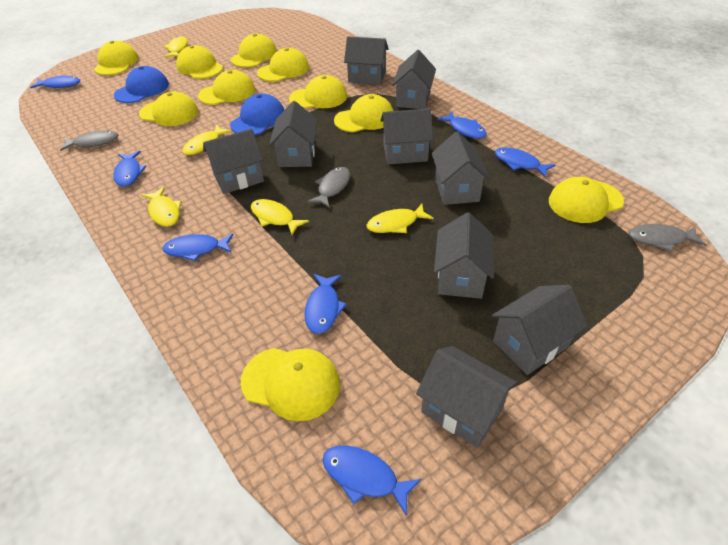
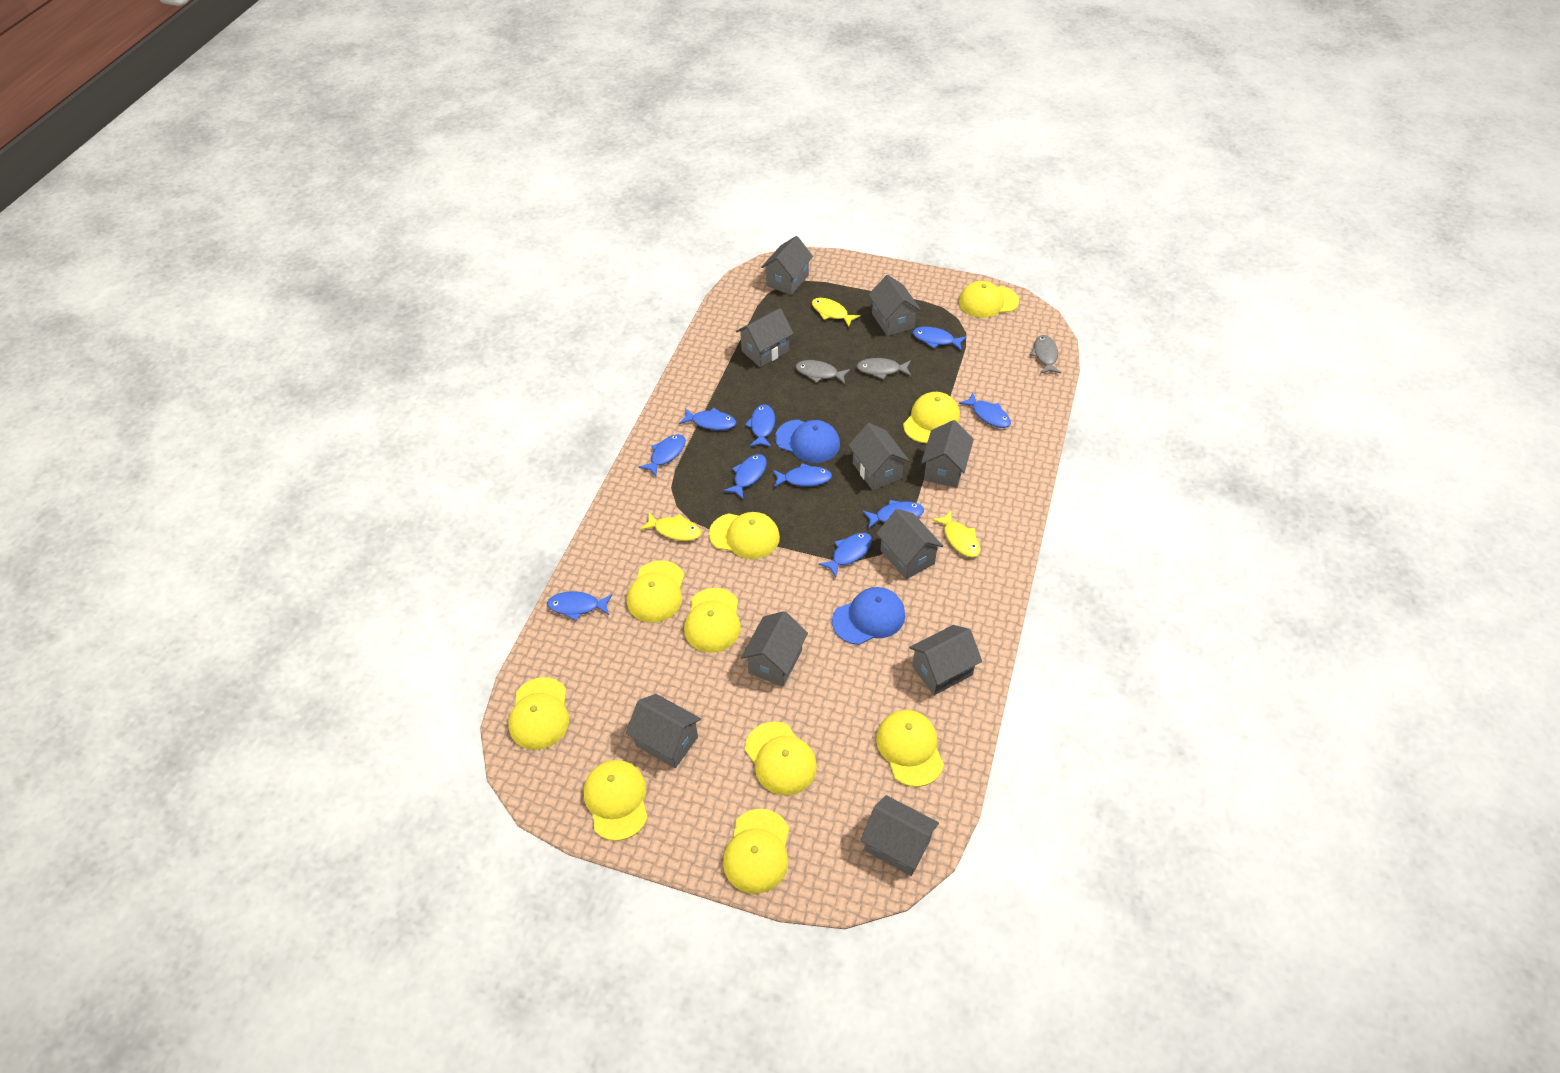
blue fish: [30,75,80,88] [114,151,147,187] [163,233,234,261] [304,274,347,334] [323,445,421,516] [437,112,487,139] [495,147,555,178] = 7 -> [547,591,612,621] [639,434,686,476] [679,408,736,430] [724,454,767,499] [745,404,775,447] [773,463,832,487] [819,533,872,577] [862,500,924,529] [913,326,966,350] [959,393,1011,428] = 10
grey house: [203,129,264,194] [269,101,318,167] [344,36,389,85] [380,109,433,164] [392,50,436,109] [416,346,518,448] [431,132,490,205] [434,212,494,299] [492,285,588,375] = 9 -> [626,694,701,768] [736,308,794,367] [741,611,808,686] [761,236,813,295] [848,423,909,490] [860,795,939,876] [868,275,921,336] [876,509,943,579] [909,625,982,695] [921,420,974,488] = 10
yellow fish: [141,187,182,227] [164,36,188,58] [182,125,232,155] [251,199,309,235] [367,204,434,233] = 5 -> [640,513,701,541] [812,298,860,327] [932,511,980,557] = 3

